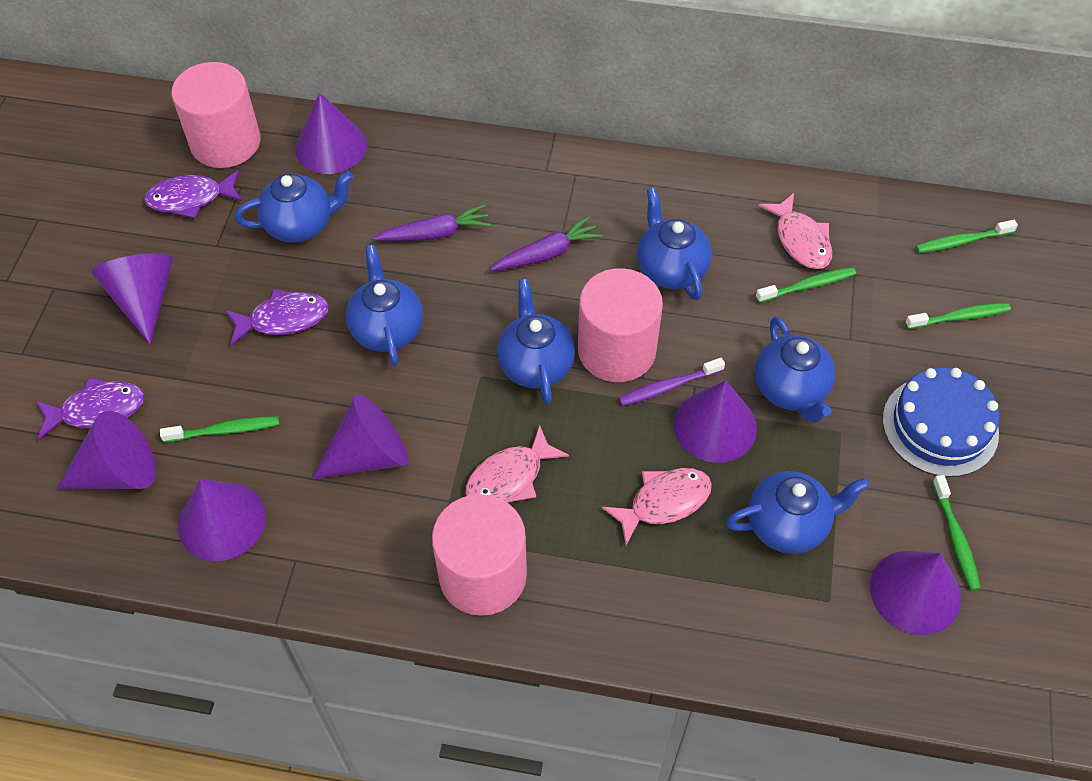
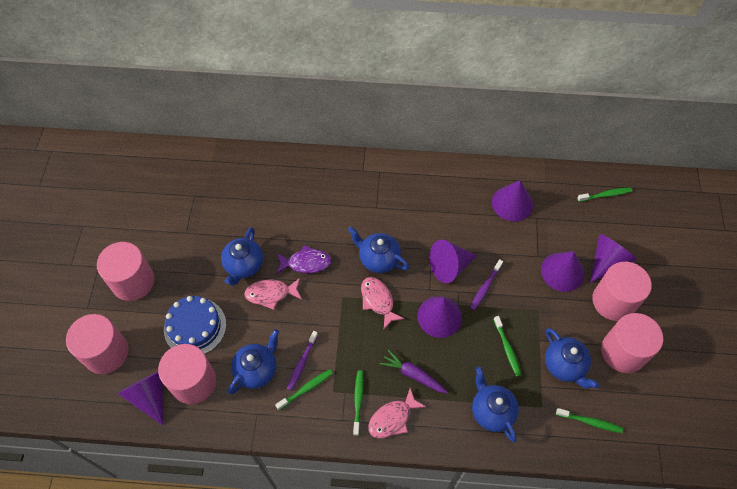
blue teapot: [235,171,353,243] [346,245,423,366] [497,279,575,404] [637,188,712,300] [726,471,870,554] [755,317,835,423] = 6 -> [221,227,263,286] [228,329,279,394] [348,227,409,273] [472,367,519,442] [545,328,599,389] = 5
pink cylinder: [171,62,260,168] [432,494,527,616] [578,268,663,382] = 3 -> [66,314,129,374] [97,242,154,301] [158,344,216,404] [592,262,652,321] [601,313,663,373] = 5
purple carrot: [373,204,491,241] [490,216,602,271] = 2 -> [380,349,448,393] = 1
purple cone: [56,411,156,489] [91,253,173,344] [178,479,266,561] [295,93,367,174] [312,394,408,479] [674,380,757,463] [870,551,961,635] = 7 -> [117,372,163,425] [417,296,462,338] [430,239,477,283] [492,180,533,221] [541,251,584,292] [590,234,637,283] = 6
purple fish: [36,378,145,440] [144,170,242,219] [225,289,329,345] = 3 -> [276,245,332,274] = 1
purple toothbrush: [618,358,725,406] = 1 -> [287,331,318,391] [470,259,503,310] = 2

